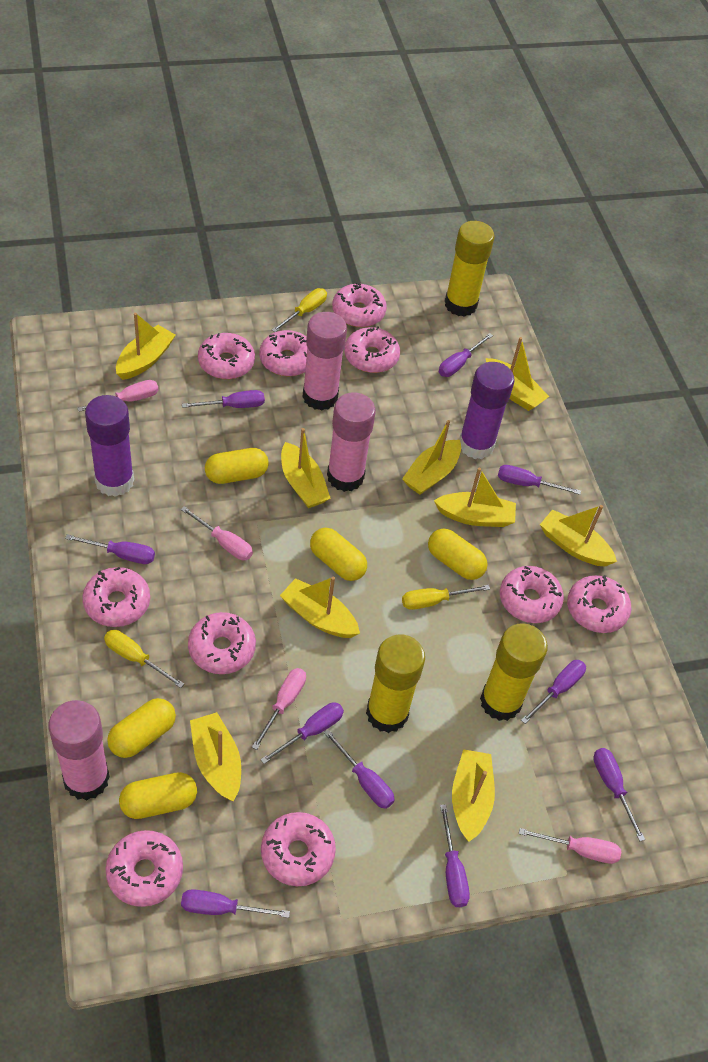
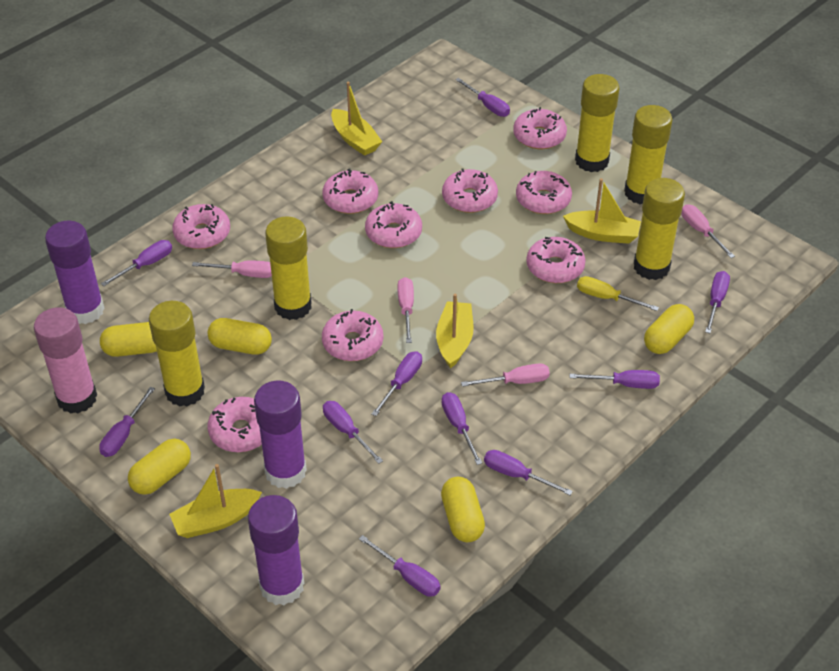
pink donut: [83,567,150,627] [105,830,183,907] [188,612,256,674] [198,333,255,379] [259,330,307,376] [261,812,336,886] [332,282,387,327] [344,326,400,373] [500,566,564,623] [567,575,631,633] = 10 -> [172,204,230,249] [208,397,262,452] [322,168,378,214] [322,309,383,361] [365,201,422,248] [442,168,498,213] [513,107,567,149] [516,171,572,214] [526,237,586,283] = 9
pink glue stick: [48,700,110,801] [303,312,347,411] [327,392,376,492] = 3 -> [34,307,97,414] = 1
purple glue stick: [85,395,134,497] [459,362,515,459] = 2 -> [45,221,105,324] [248,495,304,605] [254,381,307,489] = 3
yellow boat: [116,313,176,380] [190,712,241,801] [280,576,360,638] [281,428,331,508] [402,420,461,495] [434,468,516,527] [452,749,495,842] [486,337,549,411] [540,505,617,567] = 9 -> [169,464,262,538] [331,82,382,156] [436,293,474,369] [563,178,641,244] = 4
yellow glue stick: [366,635,425,733] [445,221,494,317] [480,623,548,721] = 3 -> [149,301,205,407] [265,216,312,320] [575,74,619,172] [624,105,673,204] [634,178,685,280] = 5
yellow screwdriver: [104,630,184,688] [272,288,327,332] [402,585,490,610] = 3 -> [577,276,659,311] = 1

